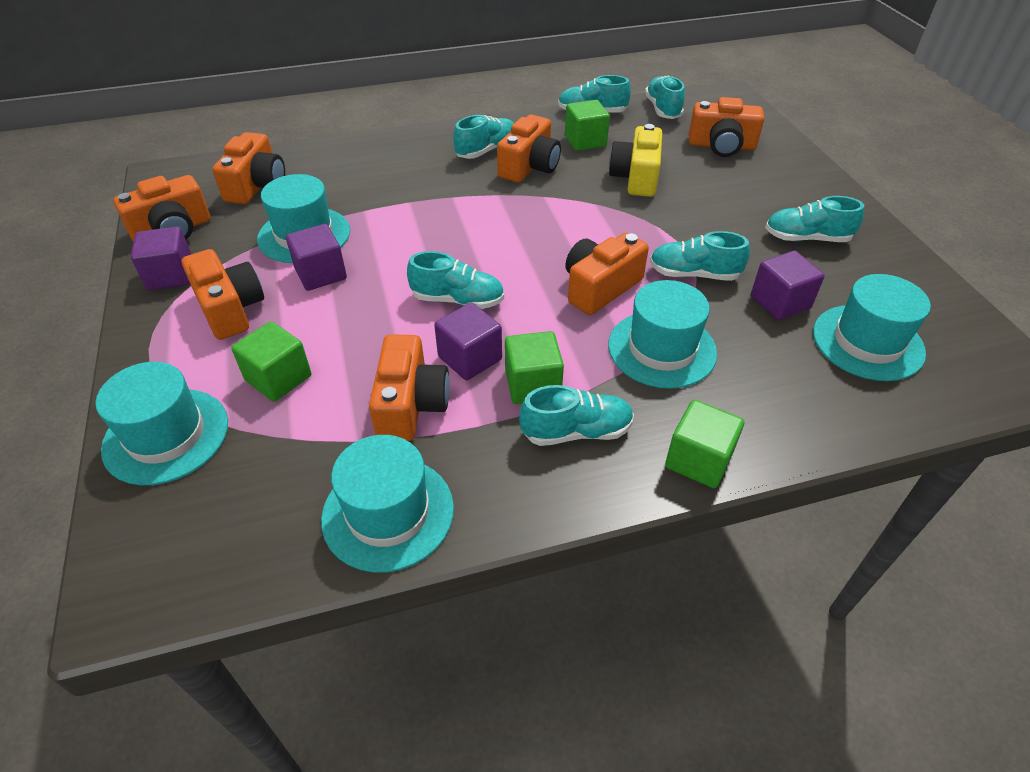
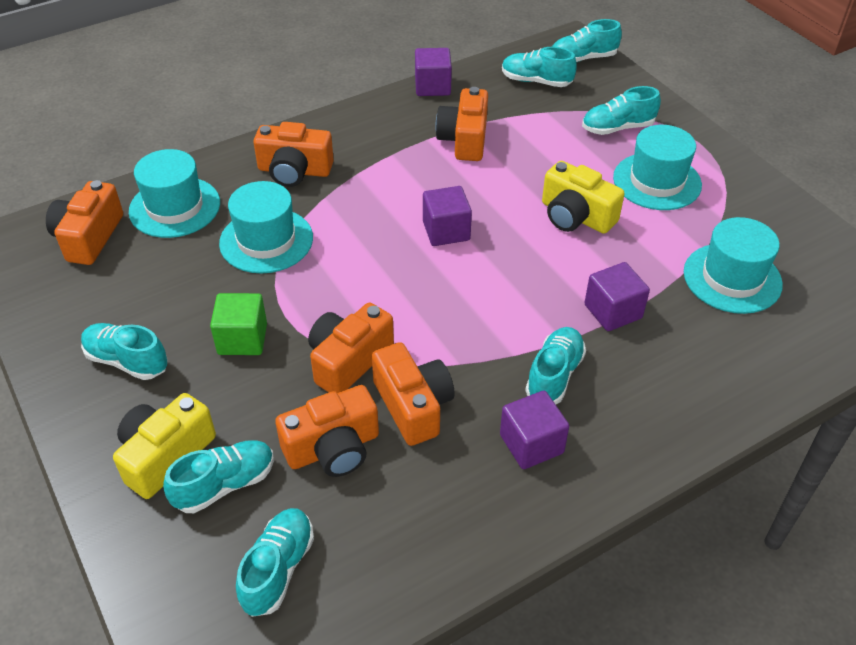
green cube: [231,321,311,402] [505,331,564,404] [565,100,610,151] [665,400,744,488] = 4 -> [210,293,267,355] = 1
orange camera: [113,175,211,242] [182,249,264,340] [212,132,285,204] [369,334,450,441] [497,115,561,183] [565,233,649,315] [689,97,764,157] = 7 -> [46,180,123,265] [254,122,334,187] [275,385,379,477] [308,303,394,393] [372,342,455,446] [435,87,488,161] = 6
turquoise hat: [96,362,228,485] [257,174,350,263] [321,435,454,572] [608,280,717,389] [813,274,931,381] = 5 -> [129,149,220,238] [219,181,313,273] [613,125,702,210] [684,217,783,314] = 4
yellow camera: [609,124,662,197] = 1 -> [113,393,216,499] [542,161,625,234] = 2

